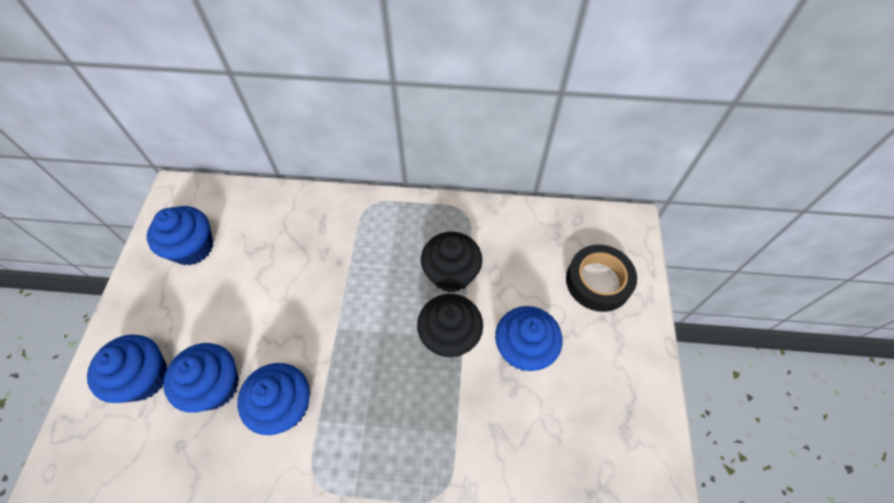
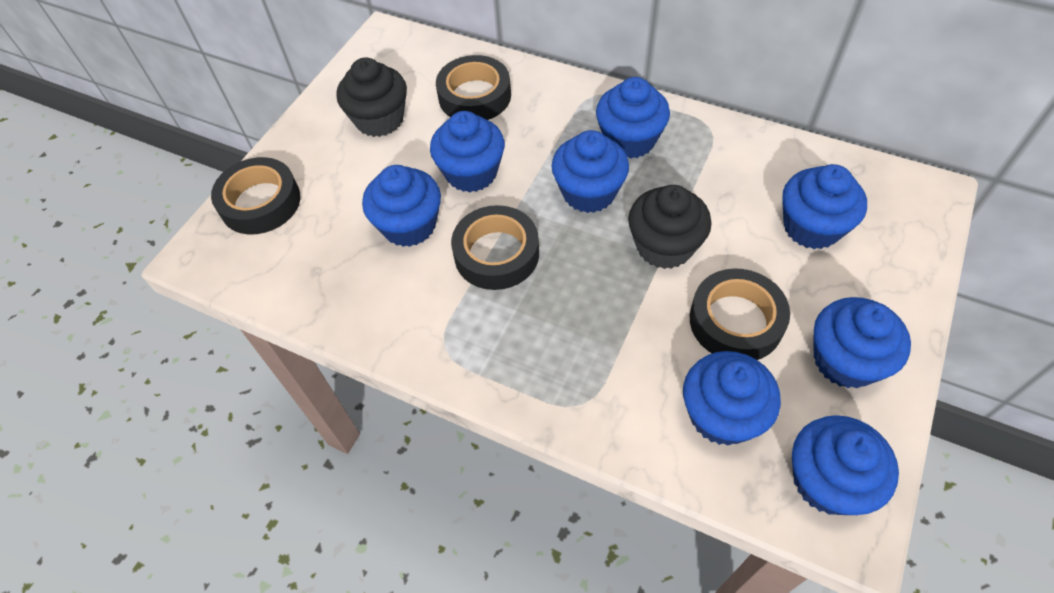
black tape: [566,245,637,312] = 1 -> [211,157,300,234] [436,55,511,120] [451,205,539,290] [690,268,790,360] = 4
blue cupcake: [87,334,167,403] [147,206,213,266] [163,343,239,413] [237,363,310,435] [495,306,562,371] = 5 -> [362,165,441,247] [430,111,505,192] [552,130,629,213] [596,77,670,159] [683,351,781,446] [782,164,867,249] [792,415,899,515] [814,297,911,388] = 8

